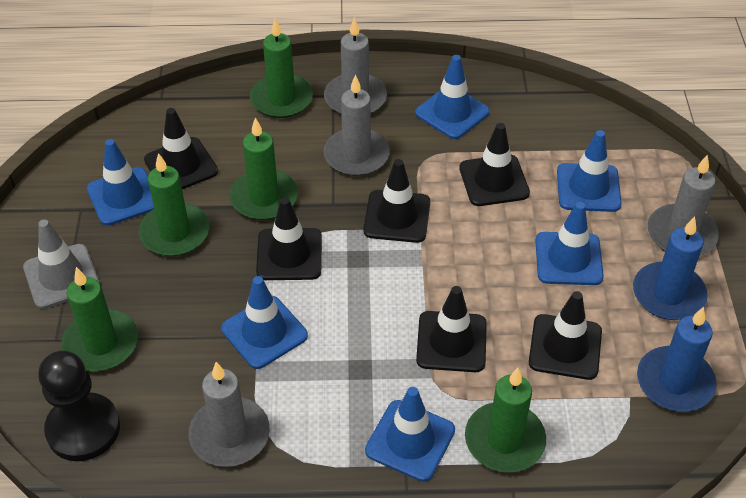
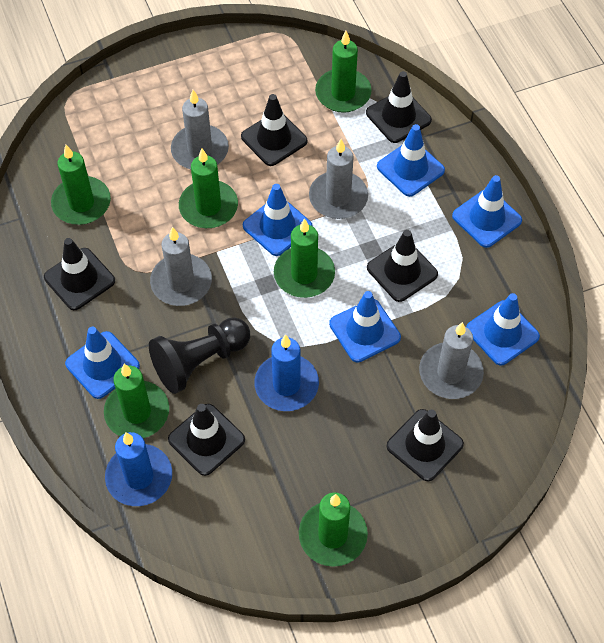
green candle: [61,267,138,371] [139,153,209,256] [229,118,298,220] [250,19,313,118] [465,368,546,473] = 5 -> [51,145,111,225] [104,364,169,438] [179,149,238,228] [274,218,335,298] [299,492,368,567] [315,31,372,113] = 6
grey traffic cone: [23,219,100,309] = 1 -> none = 0

